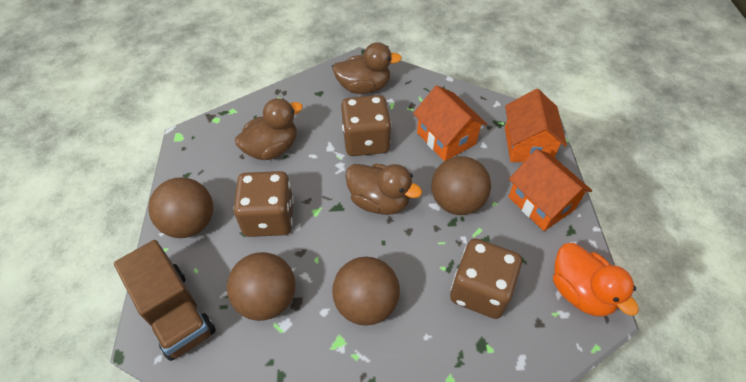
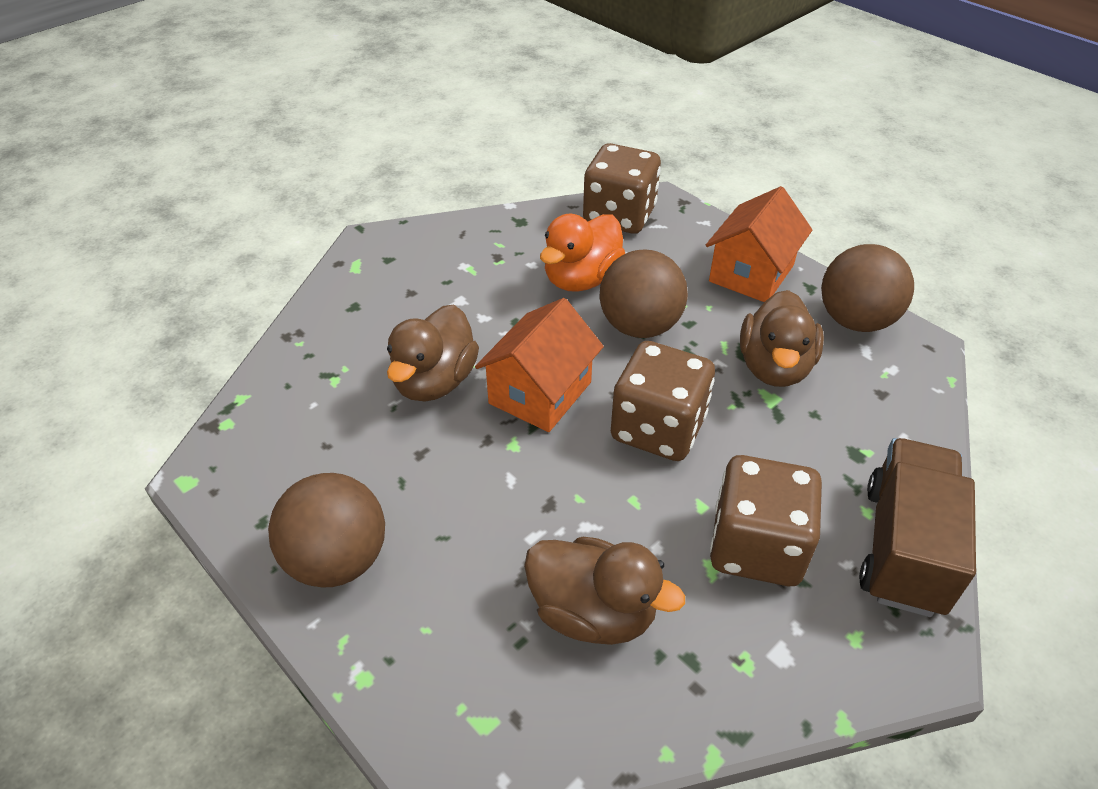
brown ball: [148,177,213,238] [227,252,295,321] [332,257,400,326] [432,156,491,215] = 4 -> [268,473,385,588] [600,250,688,338] [821,244,914,332] = 3
orange house: [413,85,487,161] [505,89,567,162] [508,149,592,231] = 3 -> [475,298,604,432] [706,186,812,302] = 2

